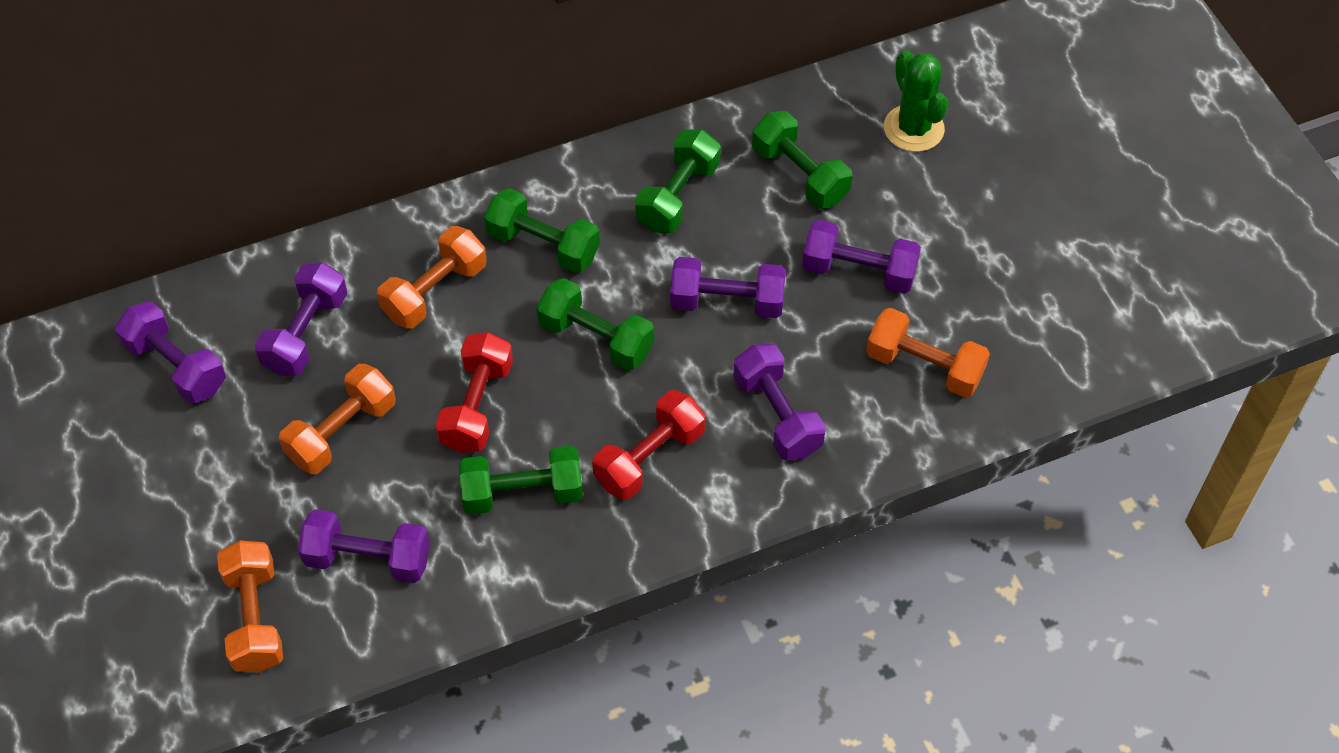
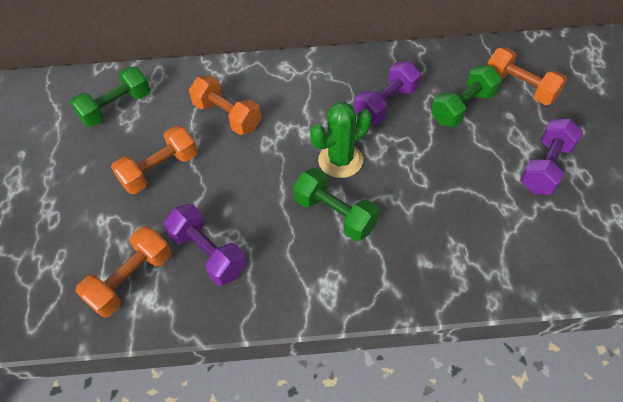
green dumbbell: [459,446,583,514] [484,188,600,273] [537,278,654,371] [635,130,721,233] [752,111,852,209] = 5 -> [70,66,150,127] [293,168,380,241] [431,65,502,127] = 3
purple dumbbell: [115,301,226,404] [255,262,348,376] [298,510,430,583] [670,257,786,318] [733,344,826,461] [802,220,921,294] = 6 -> [163,204,247,286] [354,62,421,124] [520,119,583,195] = 3
red dumbbell: [436,332,513,453] [592,390,705,500] = 2 -> none = 0

